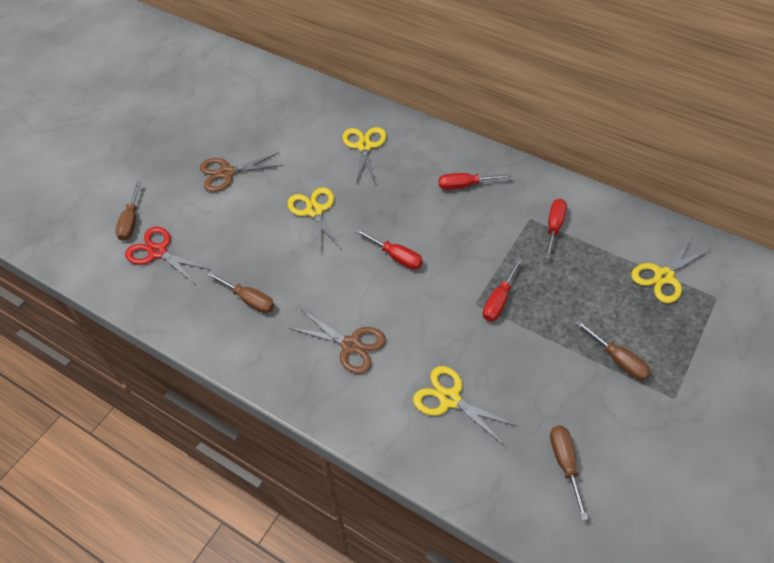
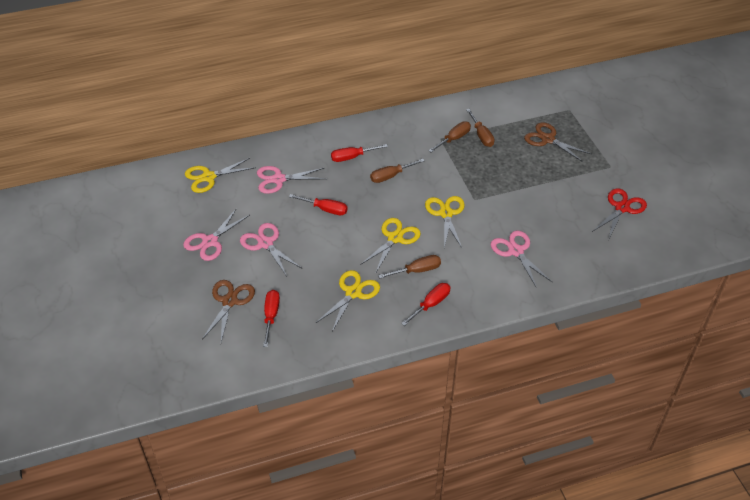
pink scissors: none = 0 -> [183,208,250,261] [240,223,302,276] [257,166,325,194] [491,231,553,288] = 4

